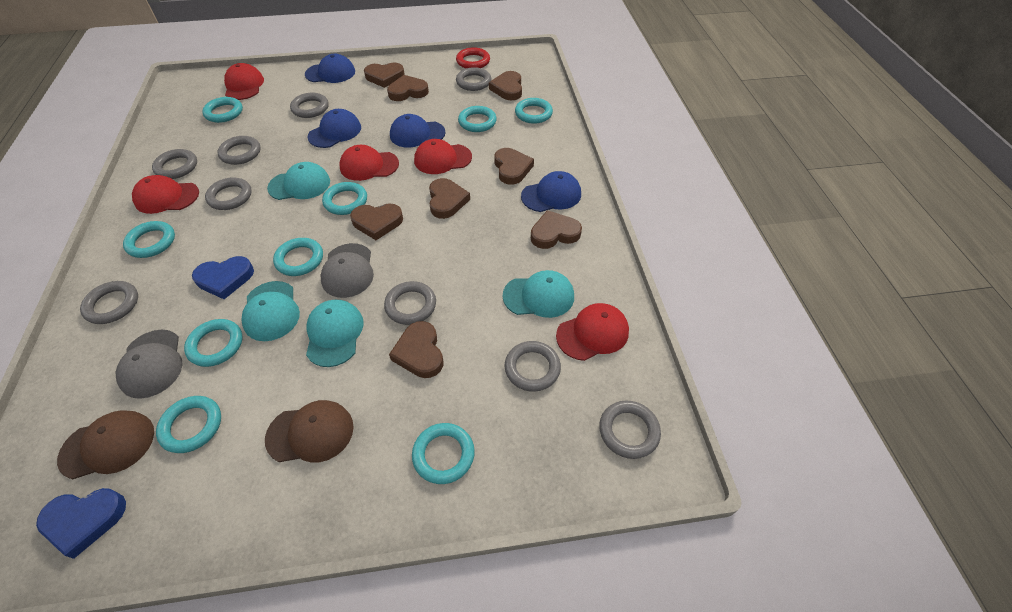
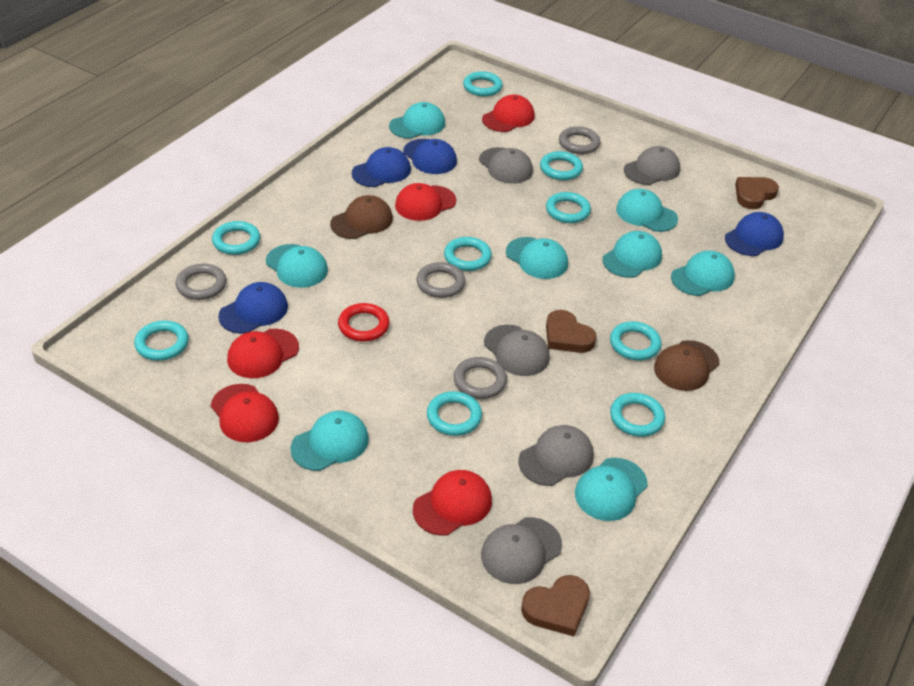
blue heart: [36,488,126,559] [192,256,254,299] = 2 -> none = 0
brown heart: [350,203,403,240] [364,63,405,88] [387,75,429,101] [389,321,443,378] [429,178,470,219] [489,71,522,101] [494,148,534,185] [531,210,582,249] = 8 -> [521,575,590,636] [546,310,596,353] [735,177,779,209] = 3
grey cap: [116,330,183,399] [321,243,374,298] = 2 -> [479,147,533,184] [481,517,562,584] [484,325,550,376] [519,425,594,486] [624,146,680,185] = 5
grey ring: [80,281,138,324] [152,149,197,179] [205,177,252,210] [217,136,260,165] [290,93,329,118] [384,281,436,325] [456,67,492,91] [505,341,561,392] [599,401,661,459] = 9 -> [176,263,226,300] [416,262,465,298] [454,357,507,399] [559,126,601,154] = 4
turquoise cap: [241,281,300,341] [267,162,330,200] [306,300,364,367] [503,270,574,318] = 4 -> [266,244,328,288] [290,411,369,471] [389,102,445,139] [506,237,568,279] [575,458,648,521] [603,231,662,278] [616,189,678,232] [671,251,735,296] = 8

